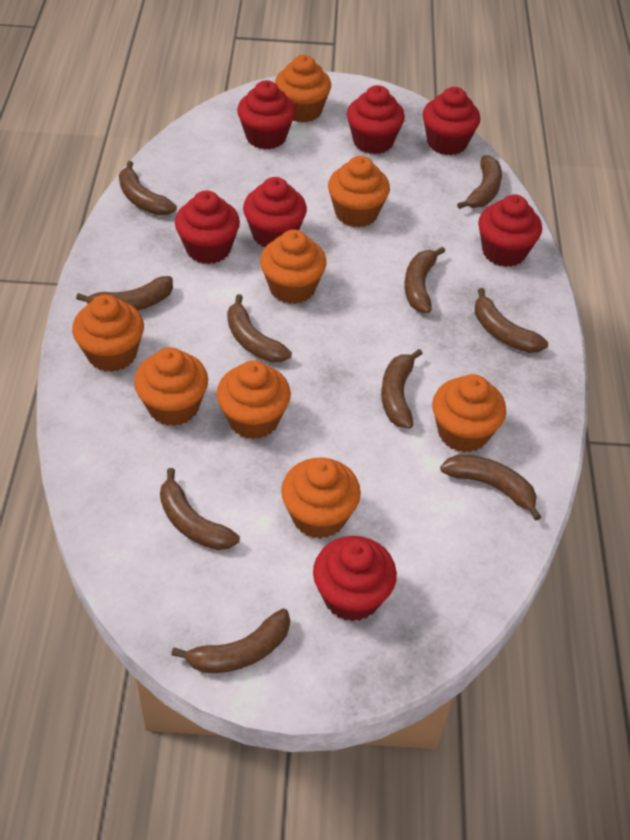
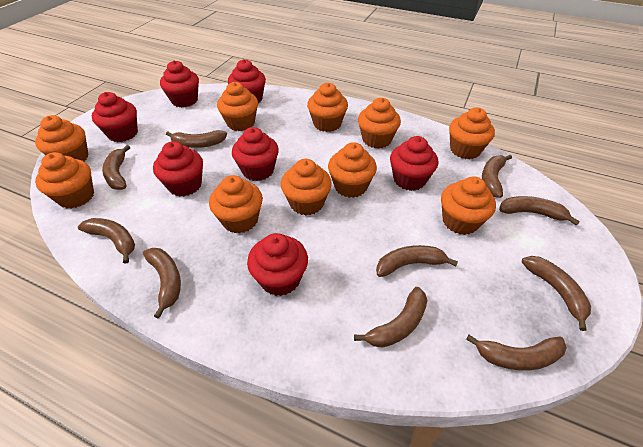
orange cupcake: [72,295,144,372] [134,347,208,426] [216,360,291,439] [260,229,327,304] [275,55,331,123] [281,457,361,539] [328,156,390,227] [432,374,506,452] = 8 -> [35,115,89,161] [35,152,94,208] [209,175,263,233] [217,82,258,131] [281,159,332,215] [307,83,348,132] [328,142,377,198] [358,98,401,149] [441,176,496,235] [449,107,495,159] = 10

